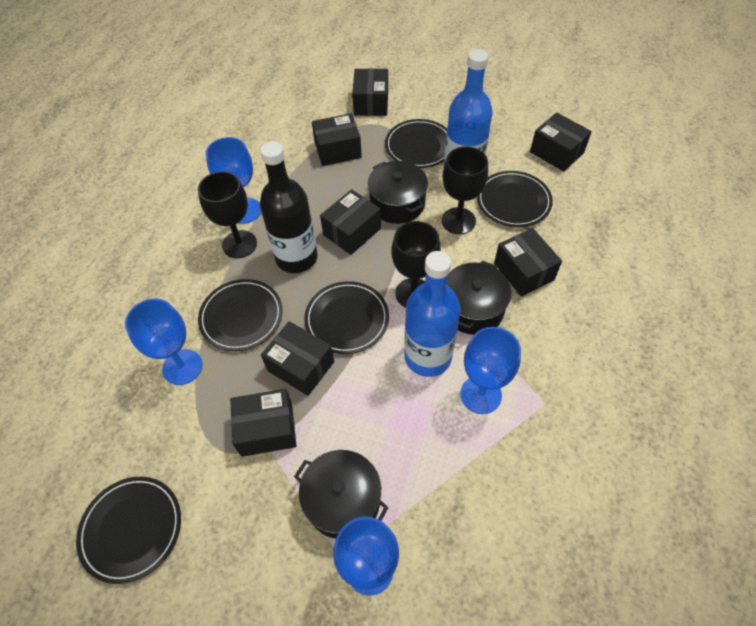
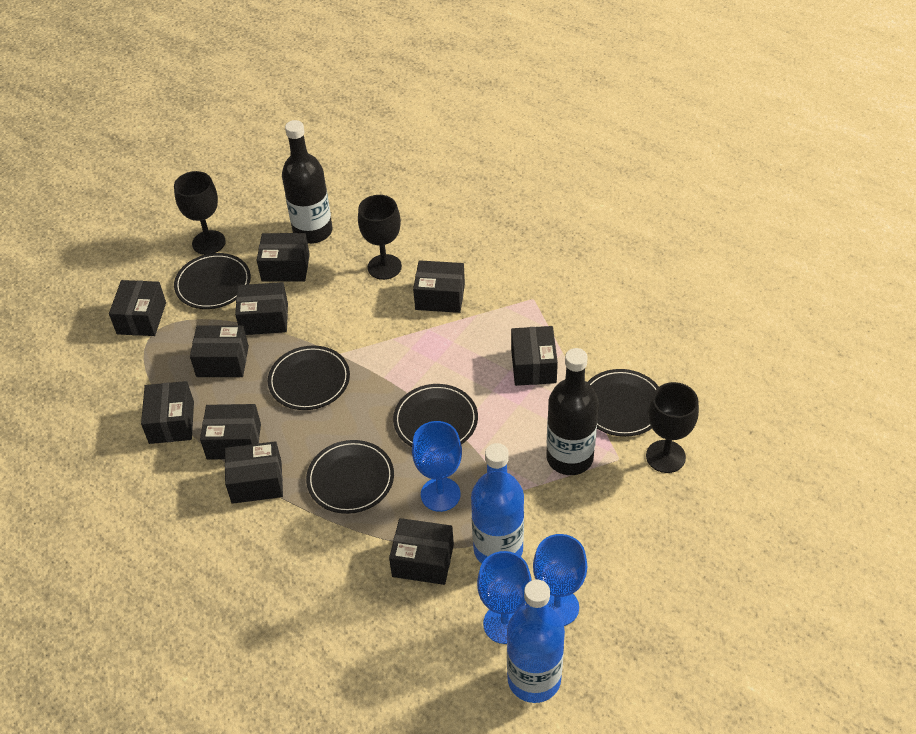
black bottle: [260,141,318,273] = 1 -> [282,120,332,244] [547,348,599,475] = 2
black box: [230,389,296,457] [261,321,334,396] [312,113,362,166] [320,189,381,255] [352,68,388,116] [494,228,562,297] [530,112,592,171] = 7 -> [109,280,166,336] [141,381,194,444] [190,325,249,377] [200,404,261,460] [225,441,283,504] [235,282,288,335] [257,233,310,282] [389,518,454,585] [413,260,465,313] [511,326,558,386] = 10
black pot: [294,450,389,539] [368,161,428,224] [447,261,511,335] = 3 -> none = 0
blue goblet: [125,298,202,385] [206,137,261,224] [333,517,399,596] [460,327,521,414] = 4 -> [412,421,462,512] [477,551,532,644] [533,534,587,626] = 3

